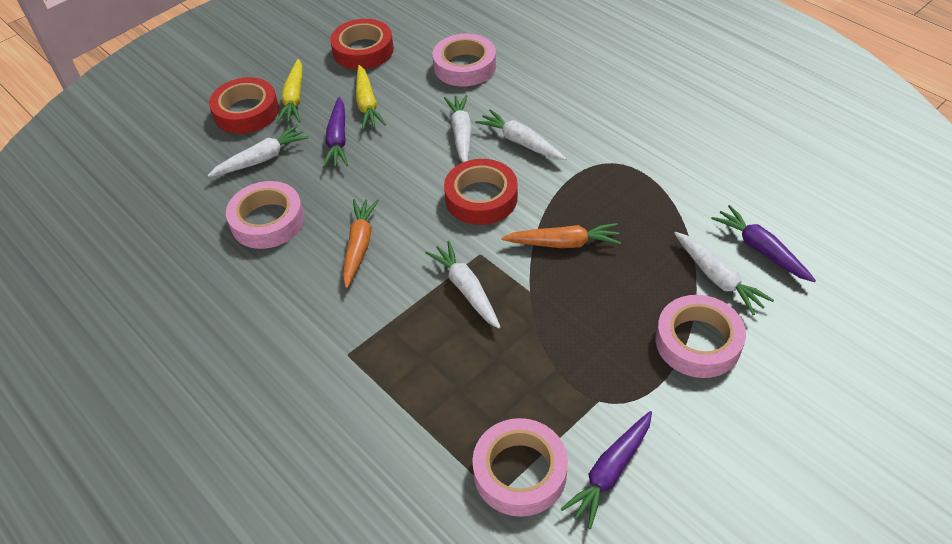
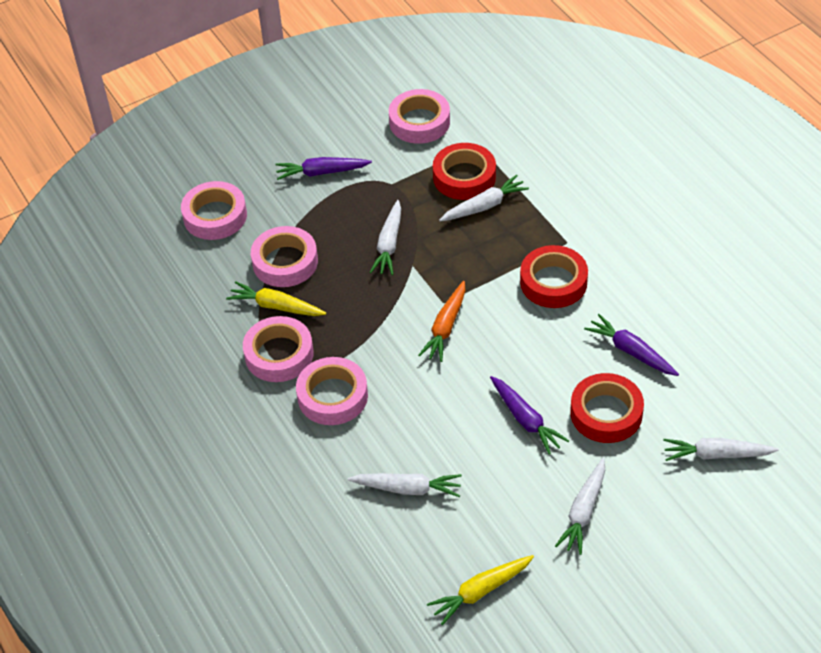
orange carrot: [343,199,379,288] [501,223,621,248] = 2 -> [418,281,466,362] = 1
pink tape: [226,181,304,249] [432,34,496,87] [472,418,568,517] [655,295,746,378] = 4 -> [181,181,247,240] [243,316,314,382] [251,226,318,287] [296,357,368,425] [389,89,450,144] = 5

